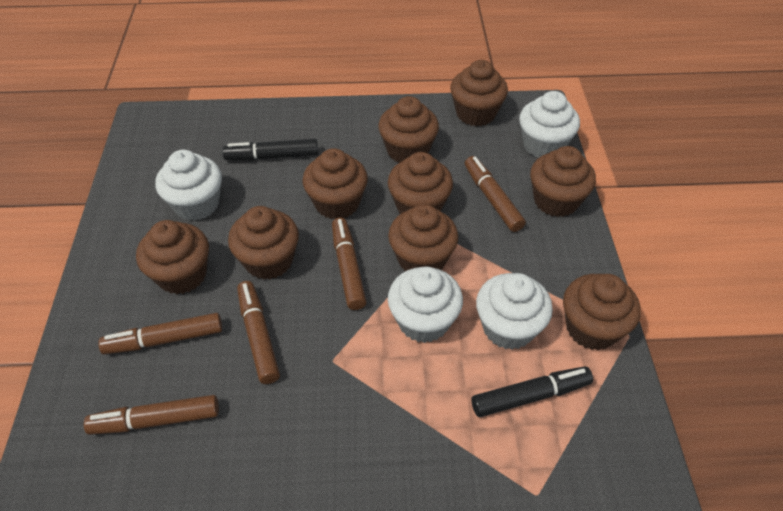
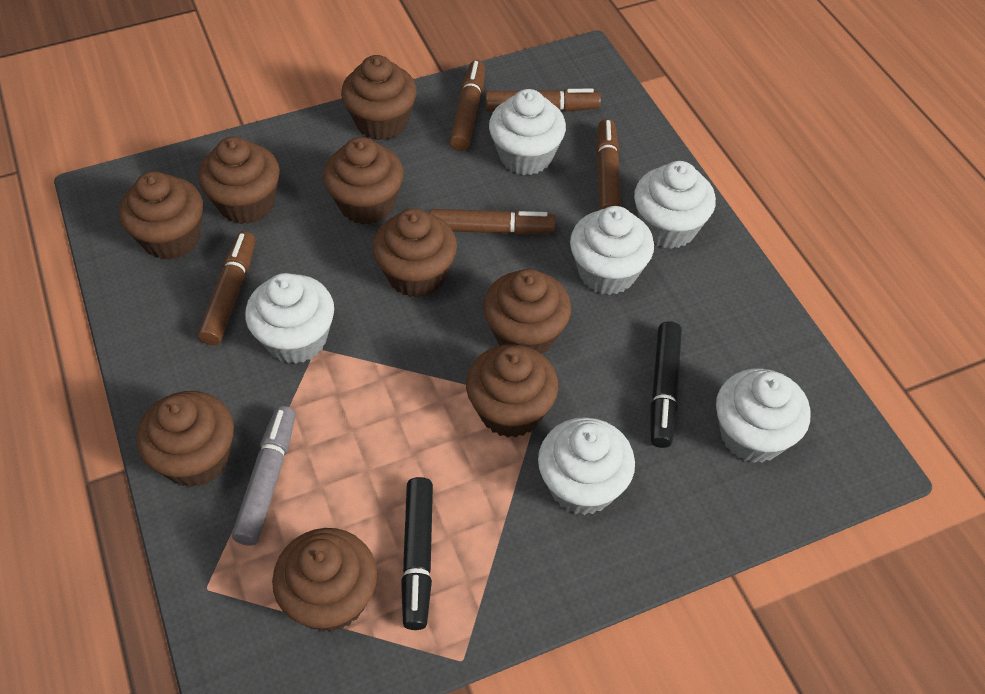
grey marker: none = 0 -> [232,406,296,546] = 1
white cupcake: [156,150,222,221] [388,267,463,343] [476,273,553,350] [519,91,580,158] = 4 -> [245,273,334,364] [489,89,566,175] [538,417,635,515] [570,206,654,295] [634,161,716,249] [716,368,810,463] = 6

